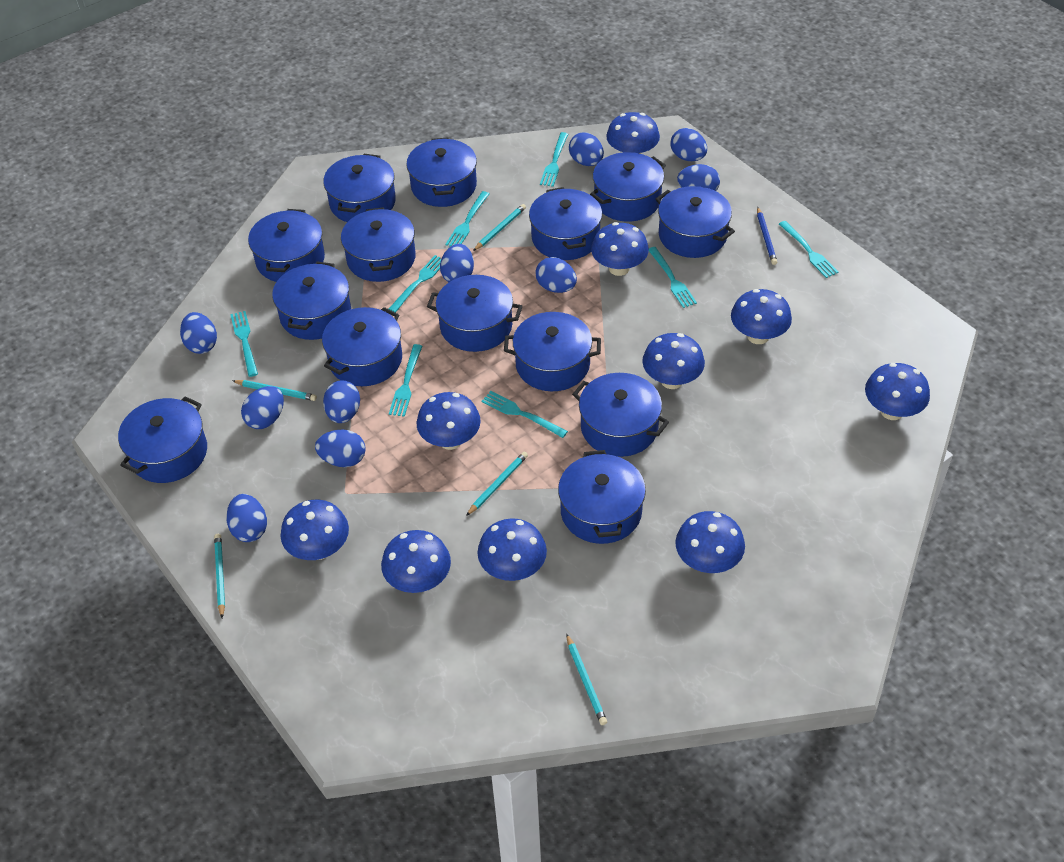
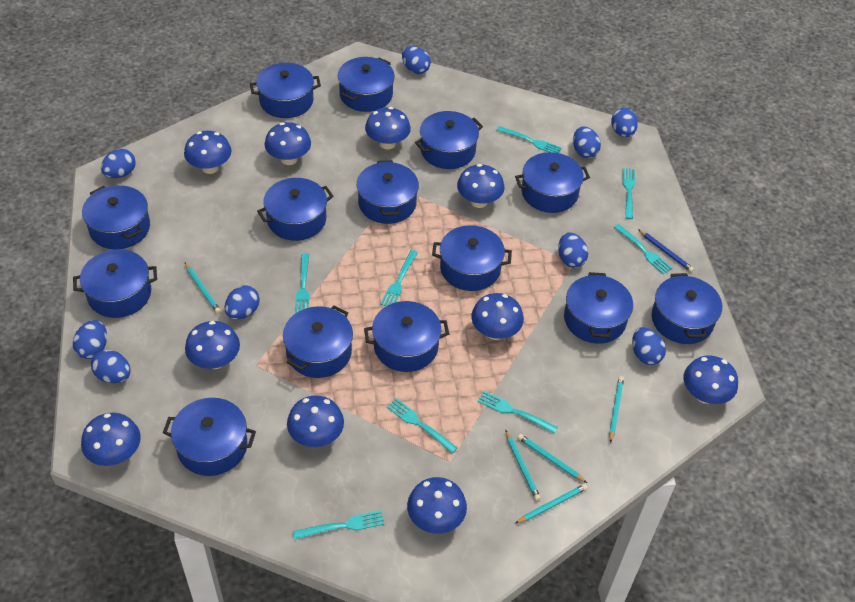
blue egg: [180,312,217,354] [226,494,267,542] [241,386,284,429] [315,430,365,467] [323,380,360,423] [440,244,474,282] [535,257,577,293] [569,132,604,166] [671,128,707,161] [677,164,720,191] = 10 -> [73,320,107,359] [91,350,131,383] [101,149,136,178] [225,285,260,320] [402,46,431,74] [558,232,588,268] [573,126,601,158] [611,108,638,137] [632,327,666,365] = 9

